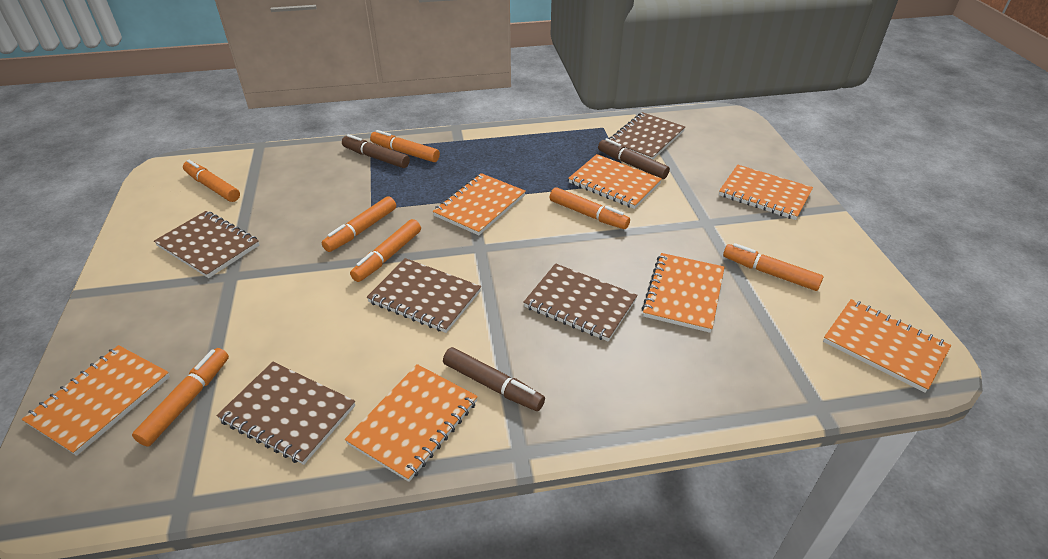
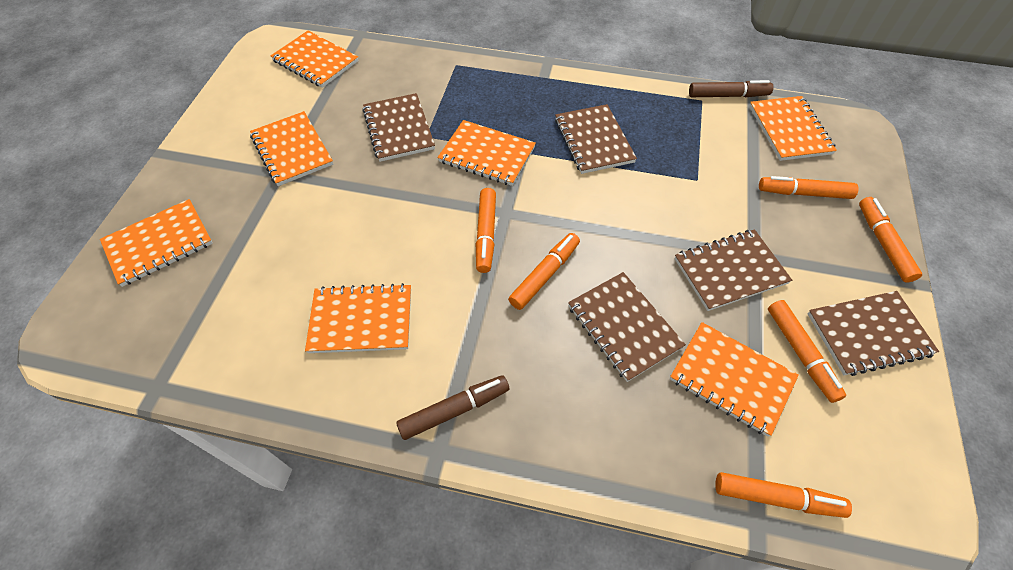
brown marker: [342,134,410,168] [443,347,545,411] [598,138,670,179] = 3 -> [396,375,509,440] [689,80,773,97] = 2
orange marker: [132,348,229,447] [183,160,240,202] [322,196,396,252] [350,219,421,282] [370,130,440,162] [550,187,630,229] [723,243,824,291] = 7 -> [476,188,496,273] [508,233,580,310] [715,472,852,518] [759,176,859,199] [768,300,846,403] [859,197,922,283] = 6

